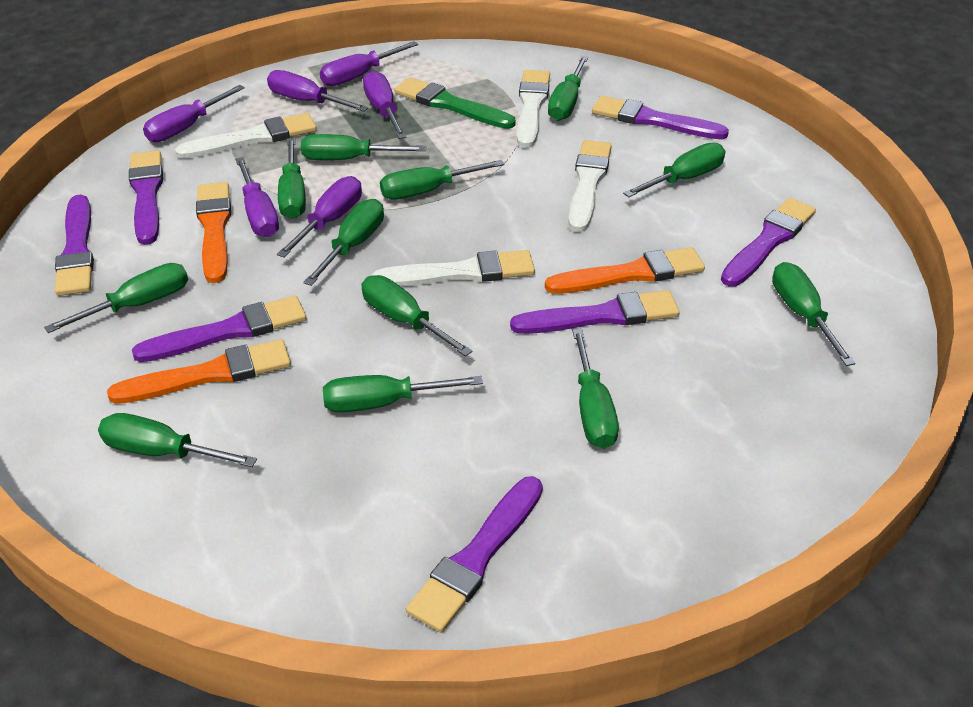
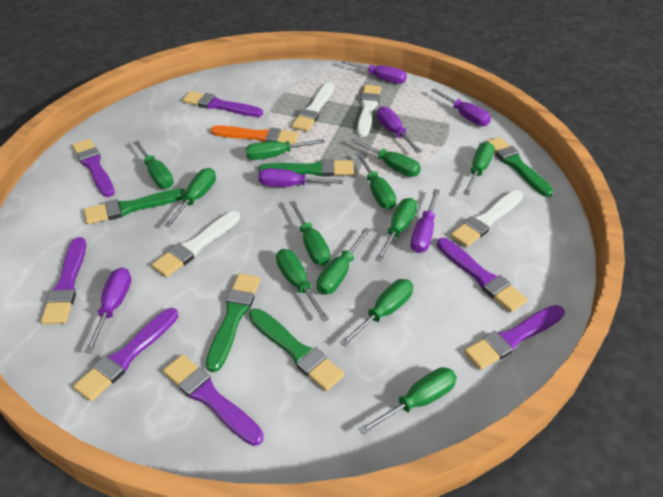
green brush: [394,77,516,129] = 1 -> [84,188,187,224] [206,273,260,372] [249,309,344,391] [259,159,353,176] [486,137,554,197] = 5
orange brush: [107,339,291,404] [196,182,231,283] [545,247,705,294] = 3 -> [210,125,299,144] = 1

